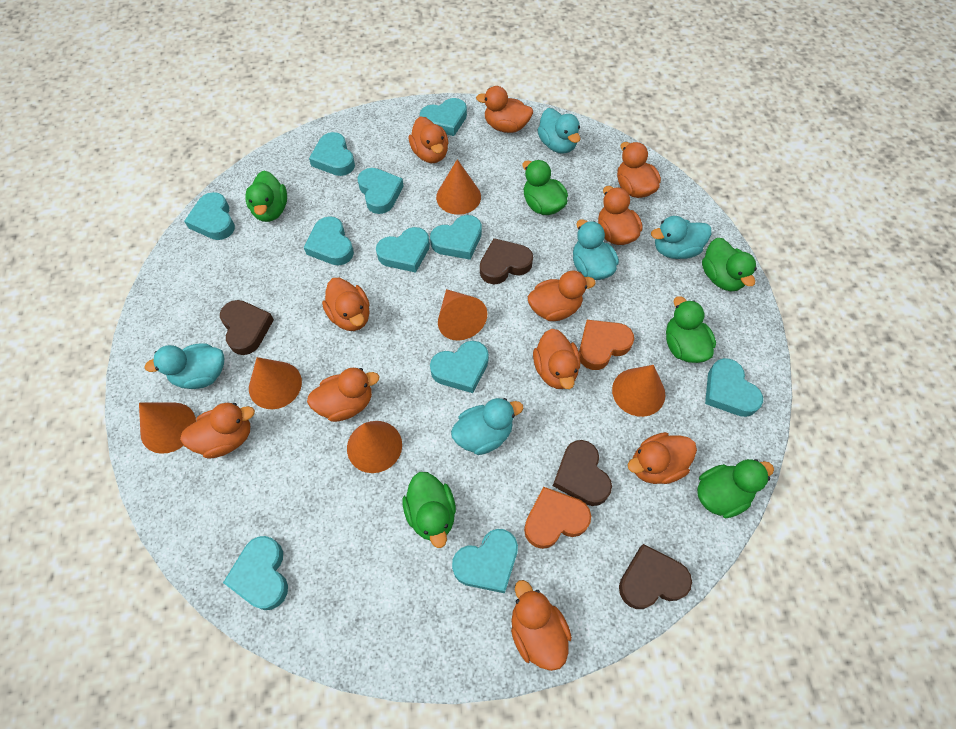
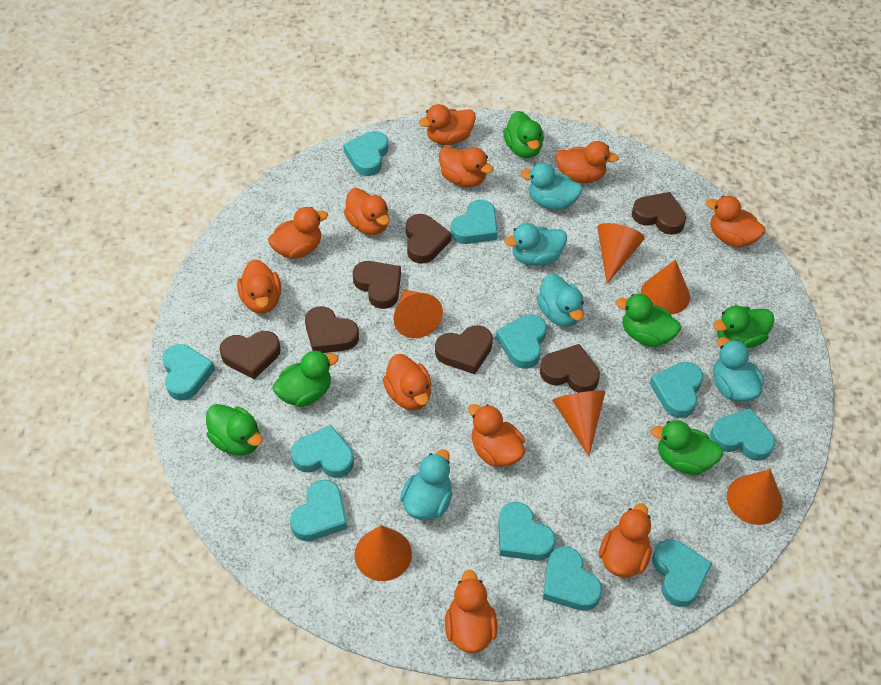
brown heart: [220,300,274,355] [480,238,533,284] [553,440,612,506] [619,544,692,609] = 4 -> [220,331,281,379] [305,306,359,353] [353,261,401,309] [406,214,452,264] [435,325,493,374] [540,344,600,393] [632,192,686,235] = 7
orange heart: [524,487,591,549] [579,320,634,370] = 2 -> none = 0

